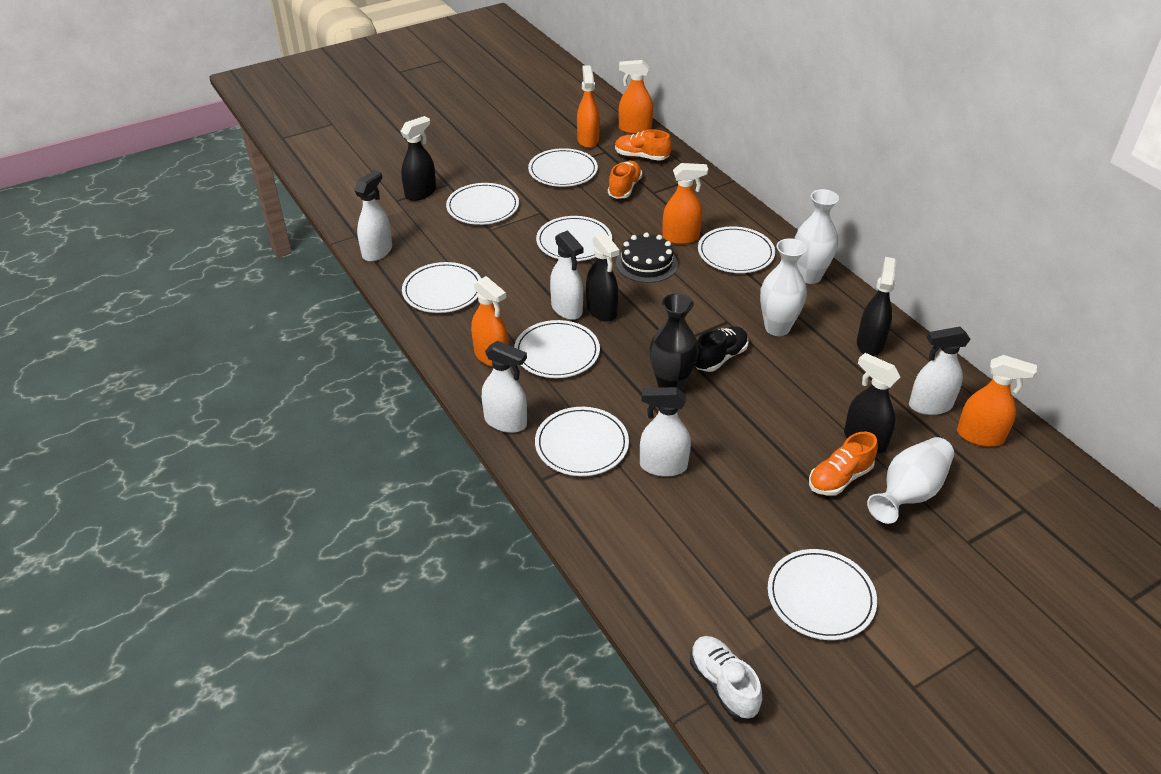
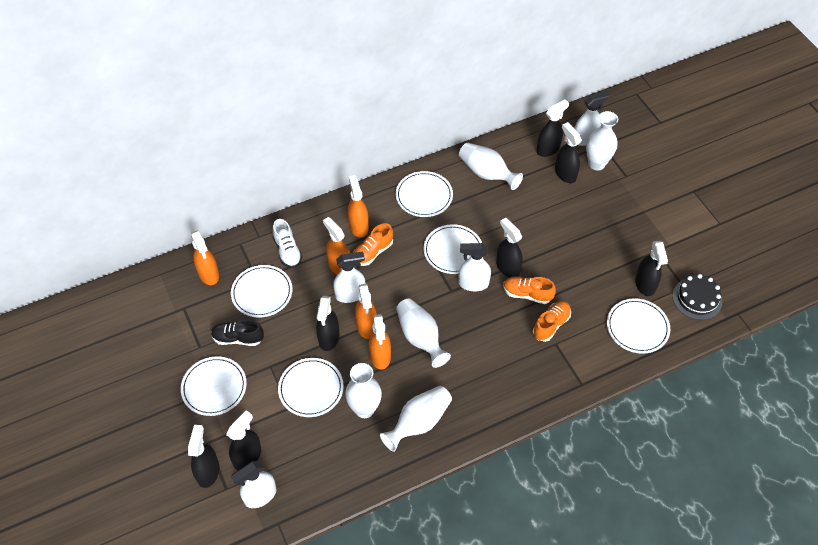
black spray bottle: [400,116,436,201] [586,232,619,322] [844,353,900,453] [857,257,896,356] = 4 -> [188,425,220,488] [226,410,261,470] [316,296,339,351] [496,218,523,278] [537,100,569,157] [555,122,581,183] [635,241,668,296] = 7
black vase: [650,293,699,391] = 1 -> none = 0
white plate: [402,262,481,313] [446,183,519,225] [514,320,600,378] [528,148,598,187] [535,407,629,476] [536,216,612,261] [698,226,775,273] [768,549,877,640] = 8 -> [181,356,247,416] [231,265,292,318] [278,358,344,417] [396,171,453,217] [424,224,482,274] [607,298,670,354] = 6
white spray bottle: [354,170,392,262] [482,341,527,433] [550,230,583,320] [640,387,691,477] [909,327,971,415] = 5 -> [231,461,276,508] [333,251,365,303] [459,243,491,291] [575,91,609,146] = 4
white vase: [760,238,807,336] [794,189,839,284] [867,437,954,524] = 3 -> [345,363,382,418] [380,386,452,452] [396,299,451,368] [459,143,523,190] [586,111,618,170] = 5

